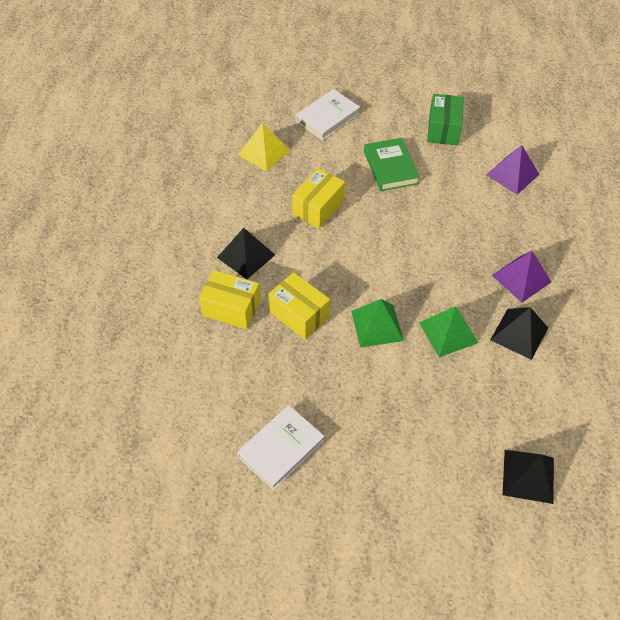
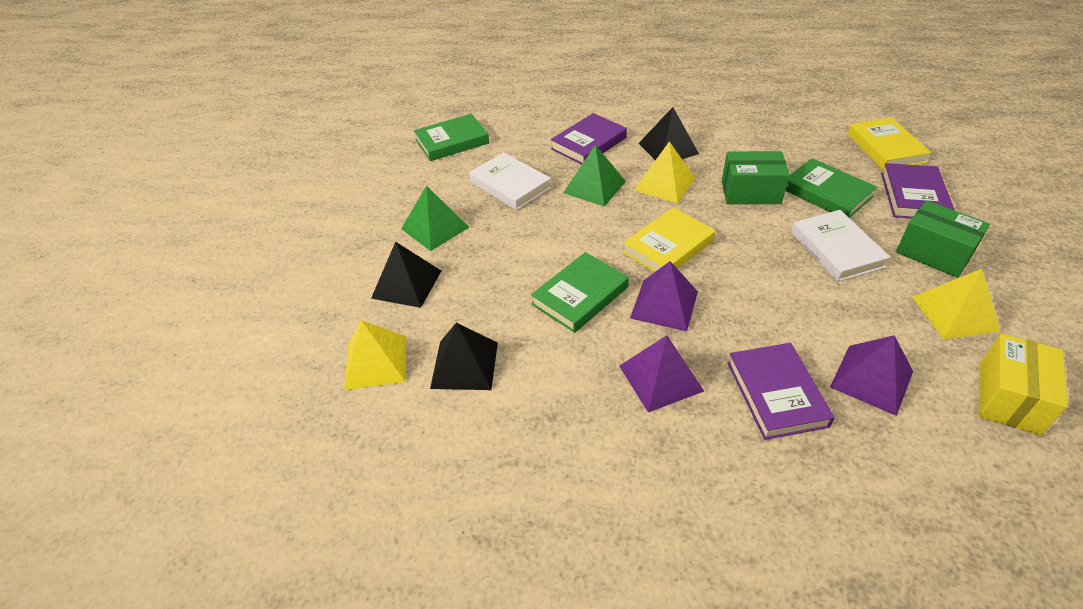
green book: [364,138,420,191] = 1 -> [414,114,489,161] [531,252,629,333] [786,158,877,218] = 3
green box: [427,94,464,145] = 1 -> [722,151,790,204] [896,200,990,278] = 2
purple book: none = 0 -> [551,113,627,164] [727,343,835,440] [881,163,955,219] = 3
purple pyramid: [486,145,540,195] [492,251,551,303] = 2 -> [619,335,704,412] [630,261,698,331] [830,335,913,416] = 3
yellow book: none = 0 -> [623,207,715,272] [847,117,931,170] = 2
yellow box: [199,270,260,329] [268,272,330,339] [292,168,345,229] = 3 -> [979,334,1068,435] = 1
yellow pyramid: [238,122,290,172] = 1 -> [344,320,406,390] [634,141,695,204] [912,269,1001,339] = 3

